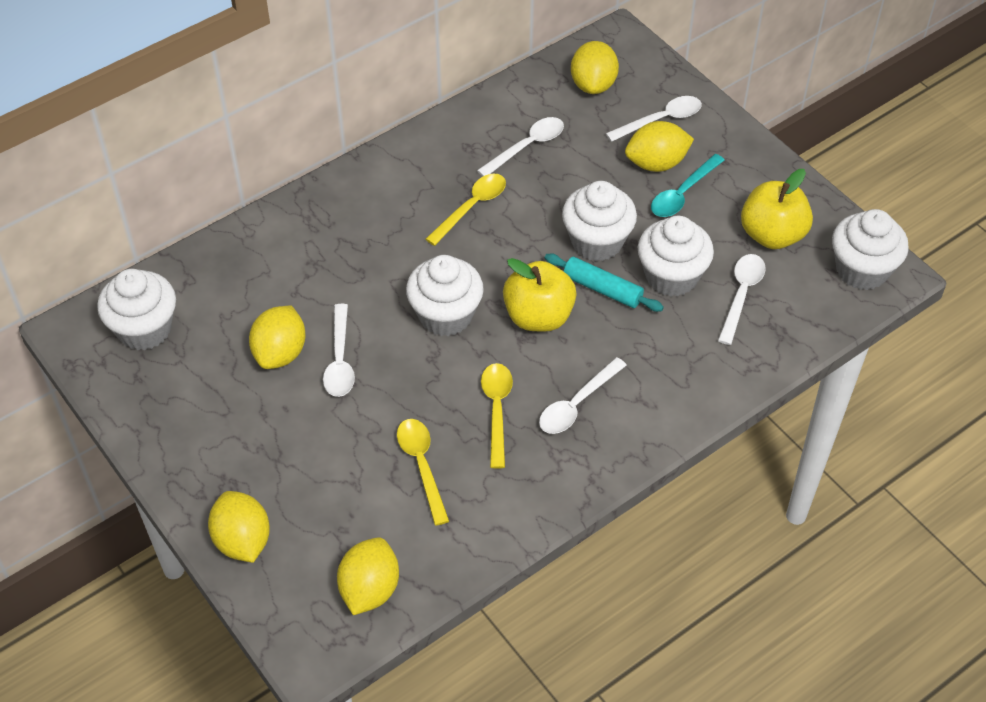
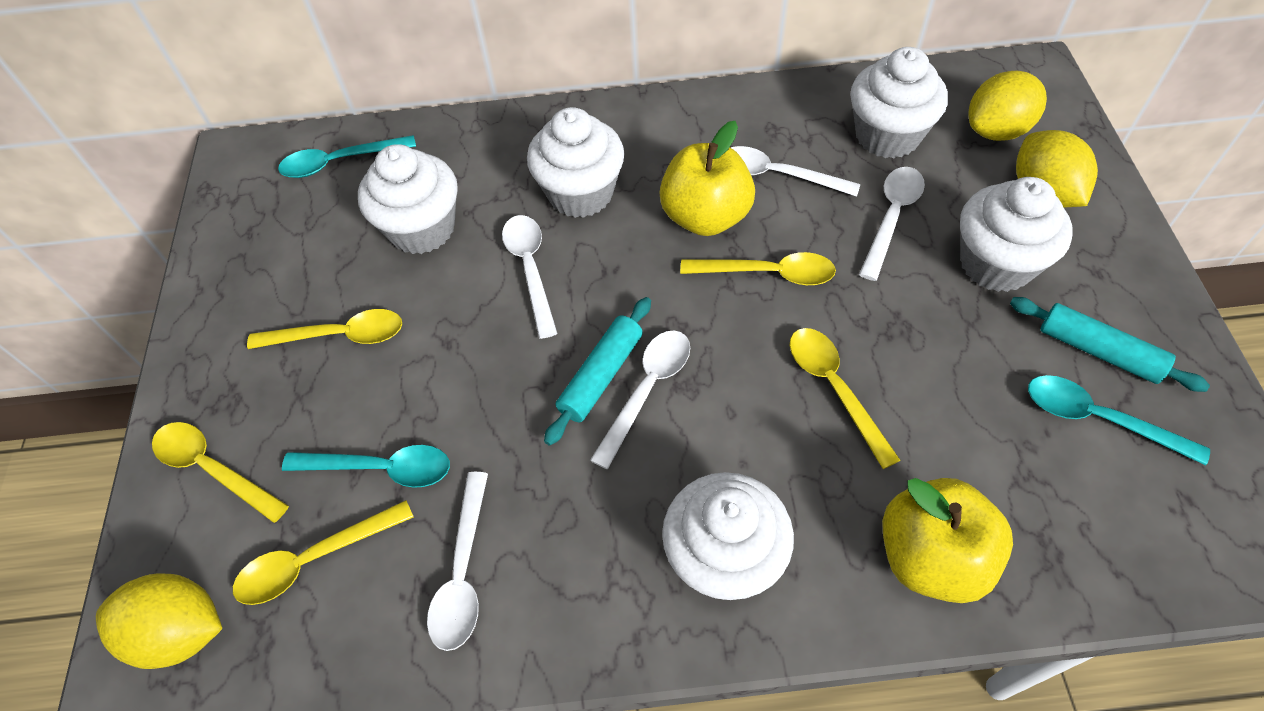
turquoise rolling pin: [545,254,664,312] = 1 -> [544,297,651,446] [1010,297,1210,392] = 2
turquoise spoon: [651,154,724,217] = 1 -> [278,135,416,178] [282,445,450,488] [1028,375,1210,465] = 3
yellow lemon: [208,491,270,563] [249,306,305,369] [337,537,399,615] [571,41,619,94] [625,121,694,172] = 5 -> [96,573,222,669] [968,71,1047,141] [1016,130,1098,208] = 3
yellow spoon: [397,419,449,526] [426,174,506,246] [481,363,513,469] = 3 -> [152,422,289,523] [233,500,414,605] [247,309,402,349] [680,252,836,285] [790,328,900,469] = 5

